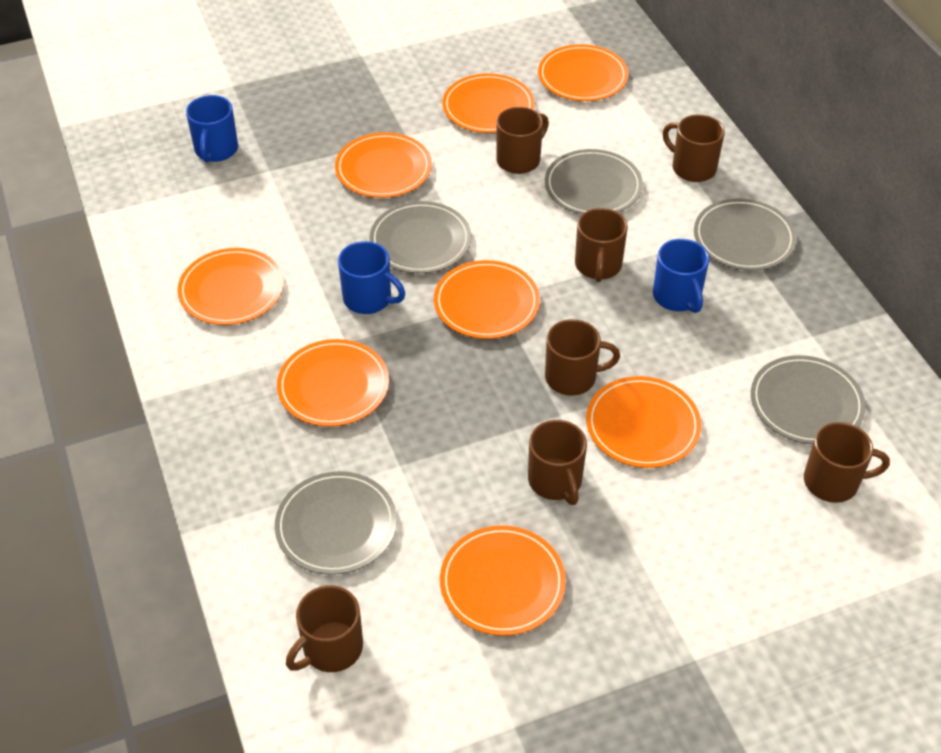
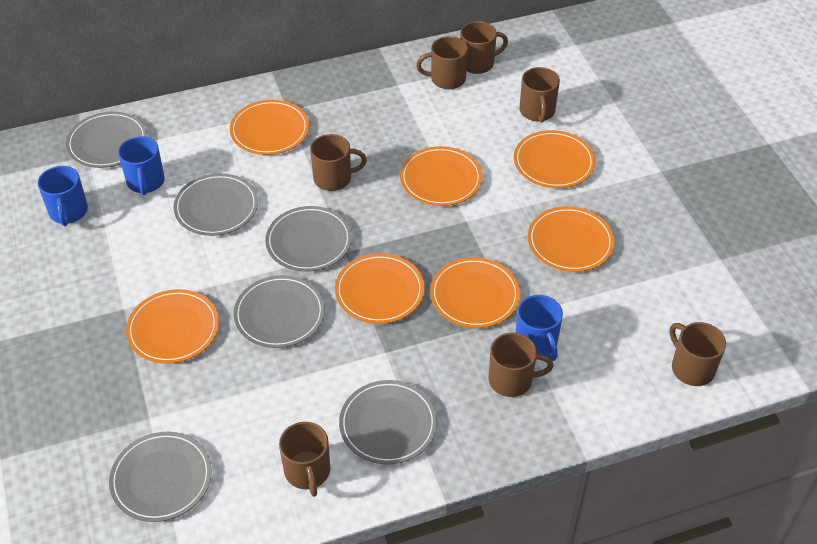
grey plate: [275,471,397,575] [370,201,471,274] [545,149,643,214] [694,198,797,271] [751,355,866,444] = 5 -> [66,111,147,168] [109,432,212,522] [173,173,258,236] [234,275,325,348] [265,206,352,272] [339,380,437,464] = 6
orange plate: [177,248,283,325] [277,339,389,427] [335,132,432,198] [434,260,540,339] [440,525,566,636] [442,73,535,133] [538,44,628,101] [586,376,701,468] = 8 -> [126,289,219,364] [230,100,309,155] [335,253,425,324] [400,146,482,206] [430,257,520,328] [514,130,595,188] [528,206,615,272] = 7

